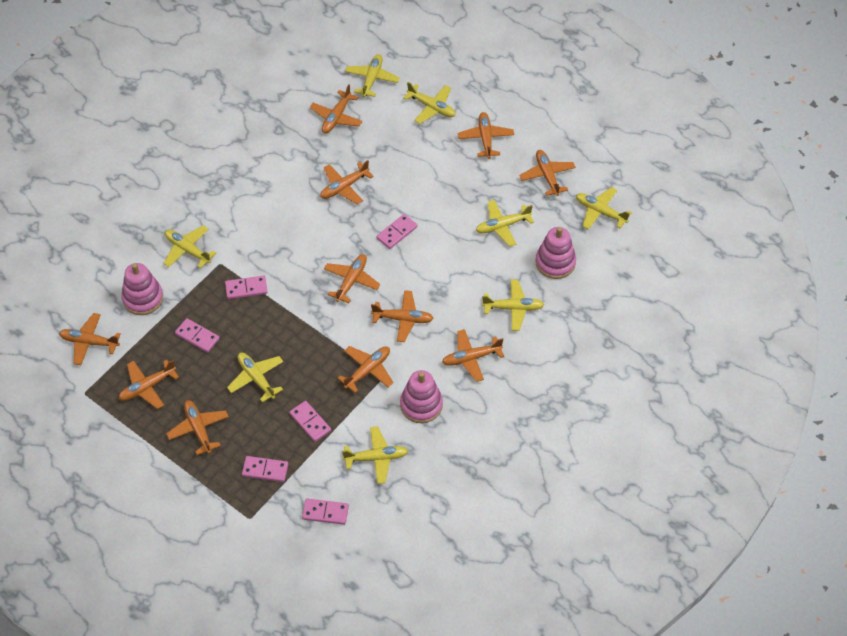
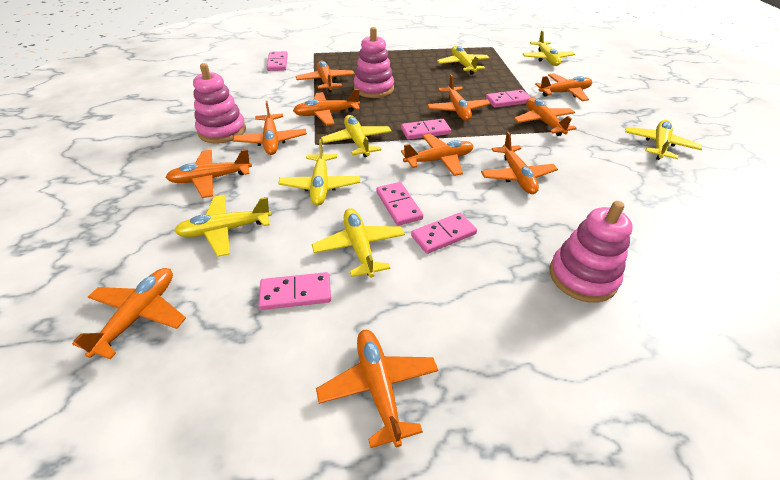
yellow plane: [163,225,216,269] [227,352,284,402] [342,426,408,484] [345,54,400,97] [403,82,455,124] [476,200,534,246] [482,280,544,331] [576,187,632,230] = 8 -> [174,195,272,257] [278,139,360,206] [312,208,405,278] [321,115,392,157] [437,46,490,75] [522,30,575,66] [625,120,702,160] = 7

